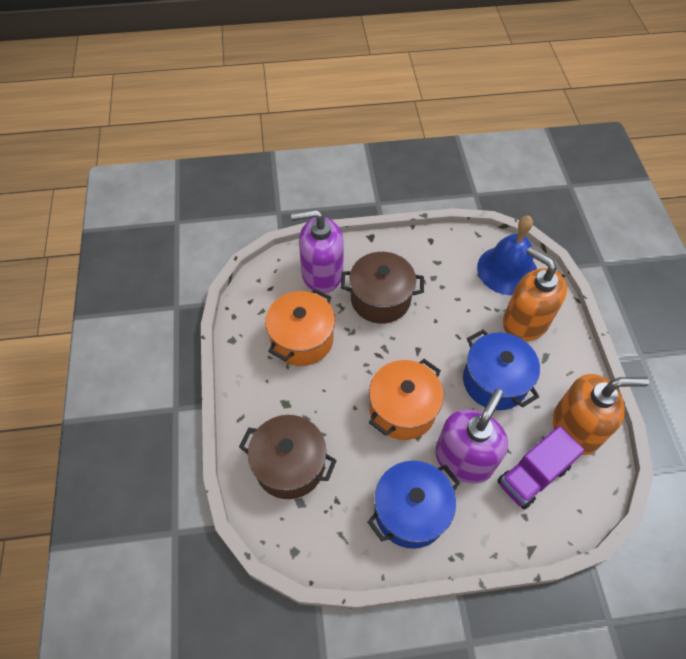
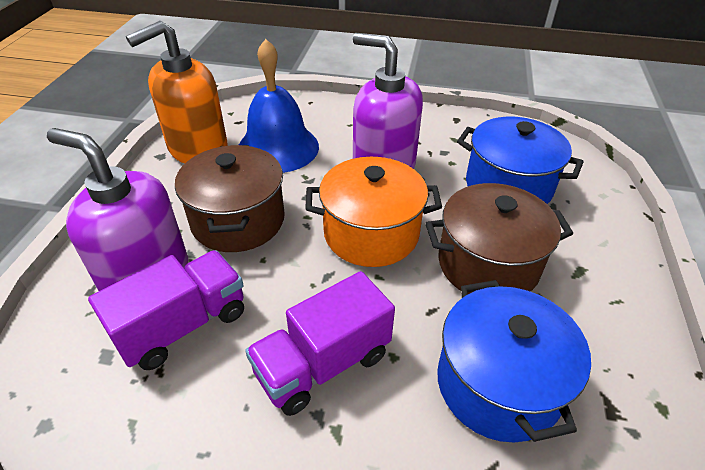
orange pot: [265,289,335,366] [369,359,444,440] = 2 -> [305,157,442,267] = 1
orange soap dispenser: [503,247,567,341] [553,374,649,455] = 2 -> [126,21,228,163] = 1
purple truck: [498,426,585,509] = 1 -> [88,250,244,370] [245,271,395,416] = 2

